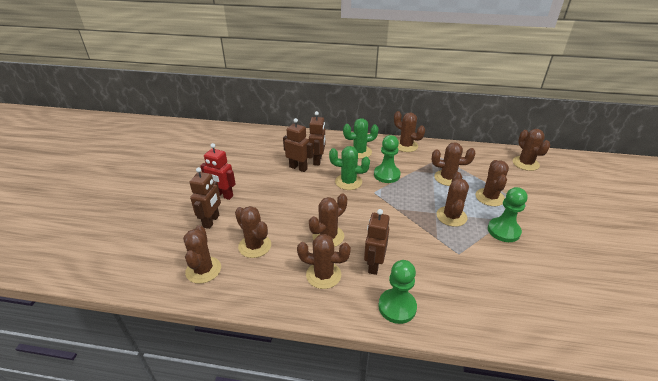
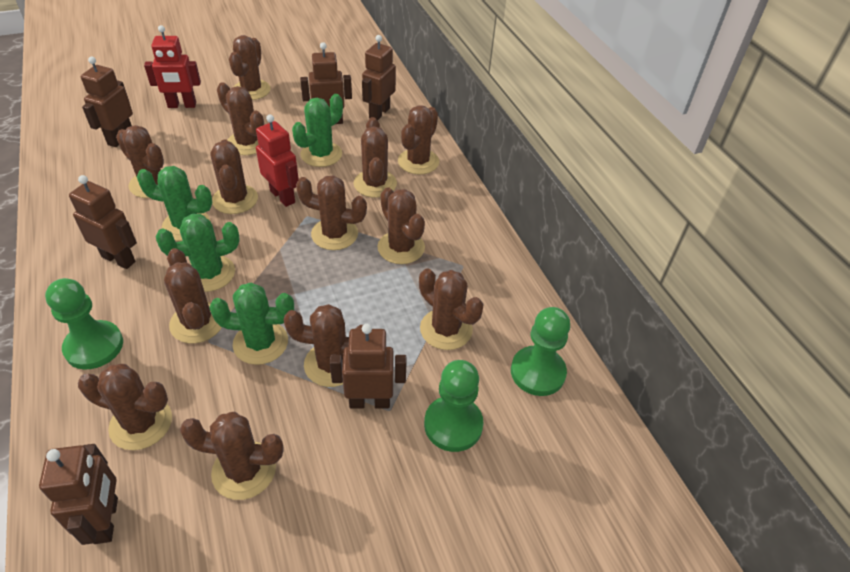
brown cactus: [183,225,221,284] [235,206,271,258] [297,234,351,289] [309,193,347,247] [394,111,425,152] [432,142,475,186] [437,172,469,227] [476,160,509,206] [513,129,550,171] = 9 -> [78,364,172,450] [116,125,164,198] [164,248,222,343] [180,412,284,500] [210,139,258,214] [217,82,264,155] [229,35,271,100] [283,304,363,387] [296,175,367,250] [354,117,397,198] [377,187,425,264] [398,105,439,175] [419,268,484,350] = 13
brown robot: [190,167,221,229] [283,118,313,172] [309,111,325,165] [364,209,390,275] = 4 -> [39,444,118,545] [69,175,137,269] [81,57,133,147] [300,42,352,124] [330,324,406,409] [362,35,396,121] = 6
green cactus: [329,146,370,190] [343,118,379,159] = 2 -> [137,166,212,241] [156,214,240,292] [209,283,294,365] [292,94,343,167] = 4
red robot: [200,143,236,200] = 1 -> [144,25,201,108] [256,115,299,207] = 2

